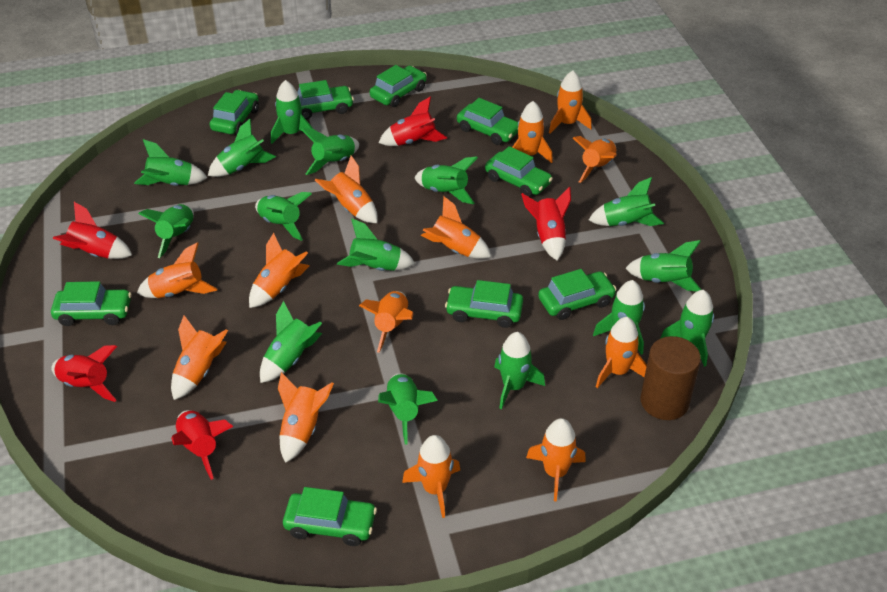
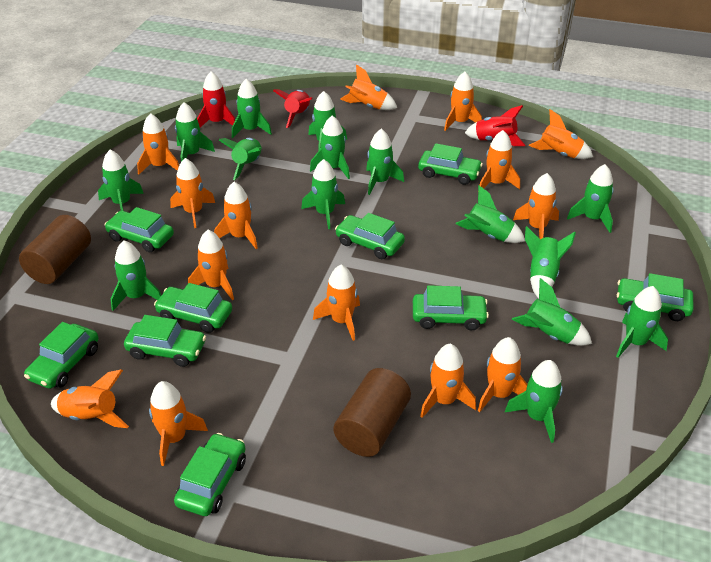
brown cylinder: [640,336,701,420] = 1 -> [19,215,91,284] [334,368,411,457] = 2
orange rocket: [137,242,218,298] [171,315,228,400] [249,233,310,308] [278,372,334,463] [315,155,378,223] [359,291,413,353] [402,435,460,518] [421,196,491,259] [512,101,553,163] [526,418,586,501] [549,71,592,133] [573,136,617,183] [596,317,647,388] = 13 -> [51,370,129,428] [137,113,179,175] [149,381,208,466] [170,158,215,228] [188,230,234,300] [214,182,258,249] [313,265,360,341] [340,64,397,110] [420,344,476,418] [444,72,482,131] [478,337,528,412] [480,130,520,189] [513,173,559,240] [529,109,593,159] = 14
red rocket: [51,345,117,402] [53,202,132,259] [171,410,233,480] [379,96,447,146] [521,186,571,261] = 5 -> [197,71,235,127] [273,89,313,128] [465,105,526,146] = 3

